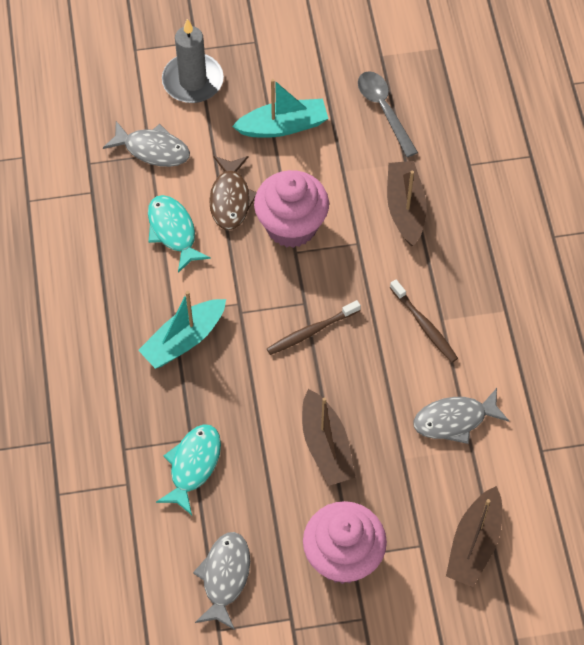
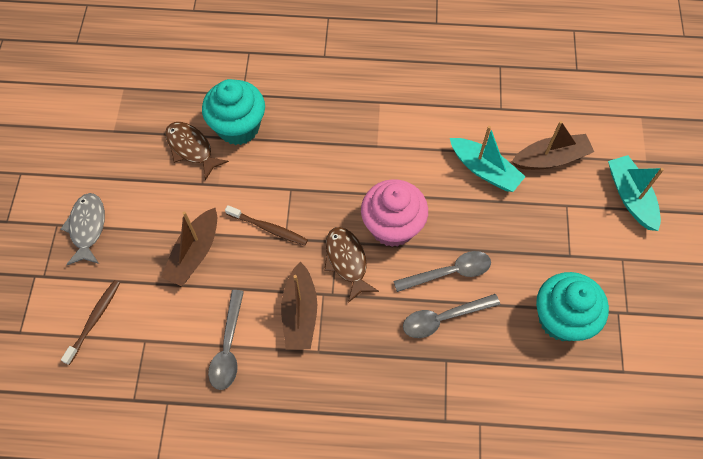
brown fish: [209,156,257,230] = 1 -> [165,122,229,180] [324,227,379,303] = 2
grey candle: [162,19,224,103] = 1 -> none = 0
grey fish: [103,121,190,167] [193,532,250,630] [413,388,509,444] = 3 -> [61,193,105,265] = 1
grey spoon: [358,71,418,157] = 1 -> [208,290,244,390] [393,251,491,292] [403,294,500,338] = 3
pink cupcake: [254,170,329,248] [303,501,387,584] = 2 -> [361,179,428,247] = 1
turquoise cupcake: none = 0 -> [202,79,265,145] [536,272,609,341] = 2
turquoise fish: [148,195,211,273] [156,424,221,515] = 2 -> none = 0

